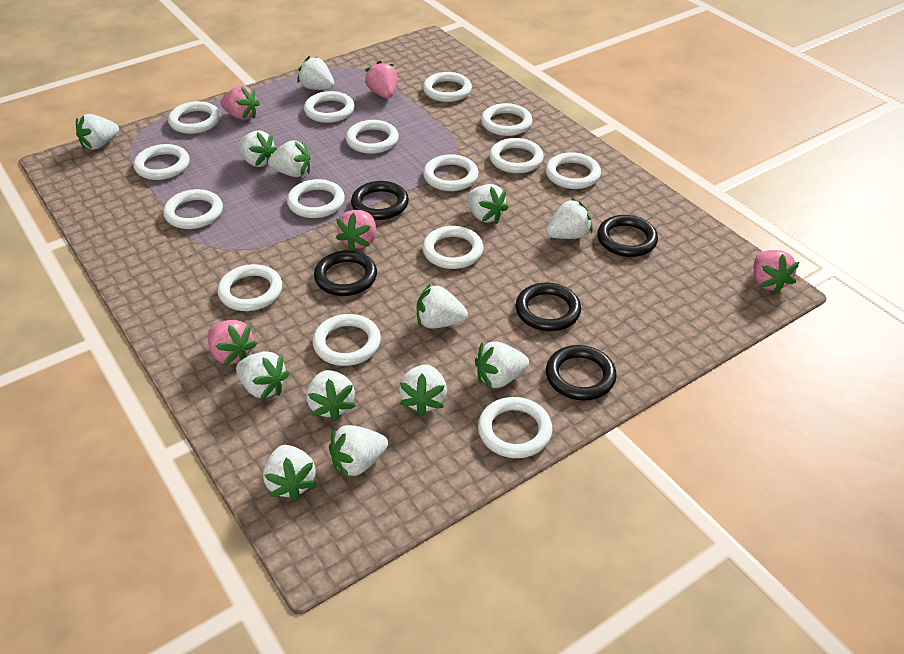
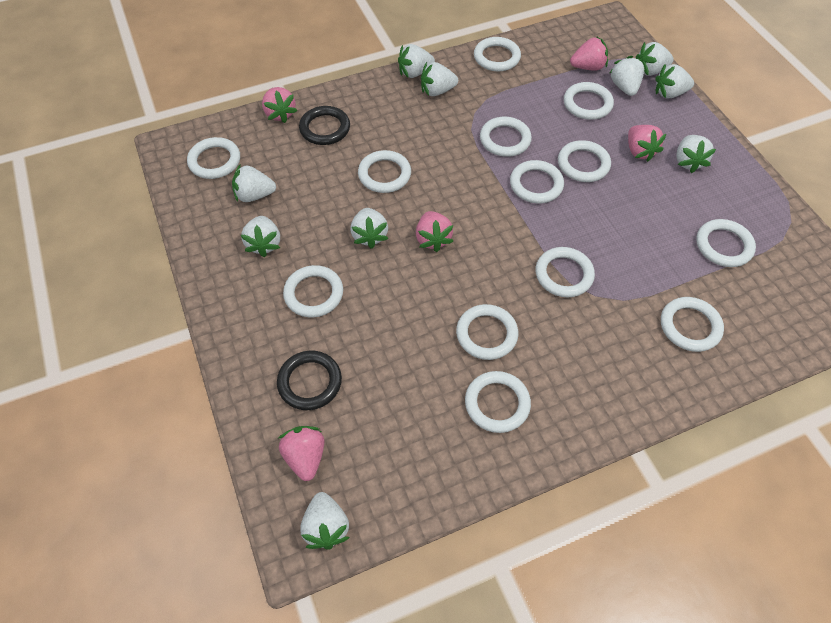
black ring: [314,251,377,296] [351,181,409,220] [516,283,581,331] [546,345,616,401] [597,215,658,257] = 5 -> [277,351,342,410] [299,106,350,145] = 2
white ring: [133,144,190,180] [163,189,223,229] [168,101,221,134] [218,264,282,311] [287,179,345,218] [304,91,355,123] [313,314,381,366] [346,120,399,154] [422,226,483,269] [423,72,472,102] [423,154,479,191] [478,397,552,458] [481,103,533,136] [489,138,544,173] [546,152,601,189] = 15 -> [187,137,240,179] [283,265,343,317] [358,150,411,193] [456,304,518,360] [465,371,531,433] [474,37,521,71] [480,117,532,157] [510,160,564,203] [536,247,595,297] [558,140,611,182] [564,82,614,120] [661,297,724,352] [696,219,756,267] = 13
white strawberry: [76,114,119,150] [236,351,290,400] [237,131,277,167] [263,445,317,501] [268,140,310,177] [297,56,335,90] [307,370,356,421] [329,425,388,479] [399,365,447,416] [417,283,468,329] [467,184,509,224] [475,341,529,389] [546,198,592,239] = 13 -> [232,164,276,202] [241,216,280,257] [300,492,350,550] [350,208,388,249] [398,44,435,78] [421,62,458,96] [610,56,644,96] [636,42,674,76] [655,64,694,99] [676,135,716,173] = 10

